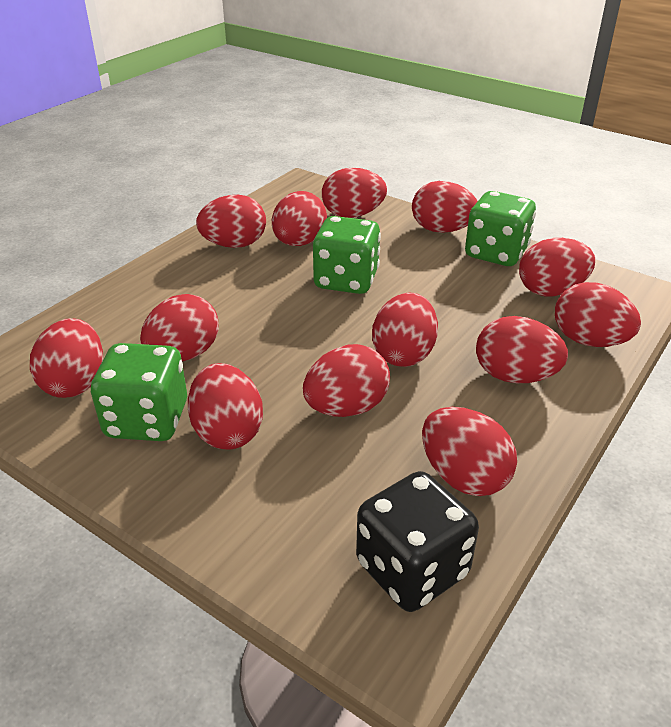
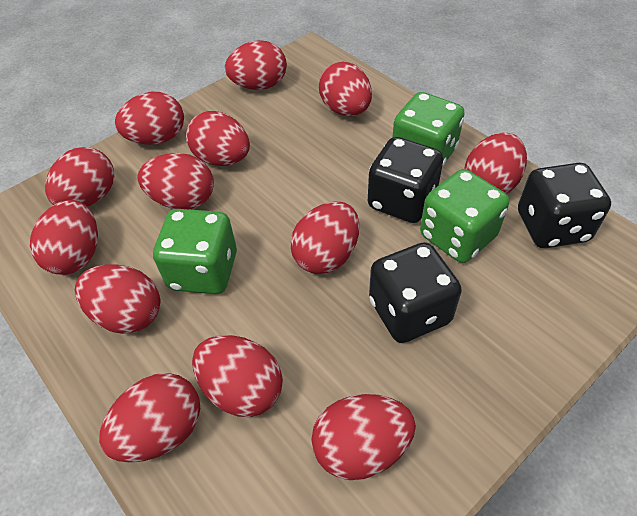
black dice: [356,471,479,612] = 1 -> [368,137,443,223] [369,242,462,343] [518,163,611,248] = 3

